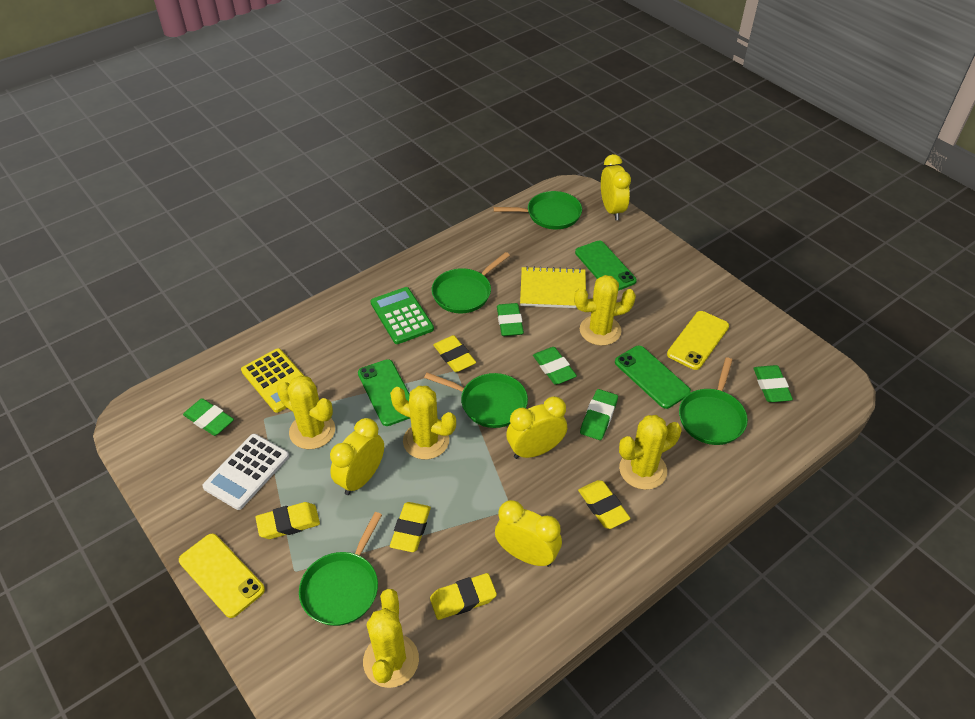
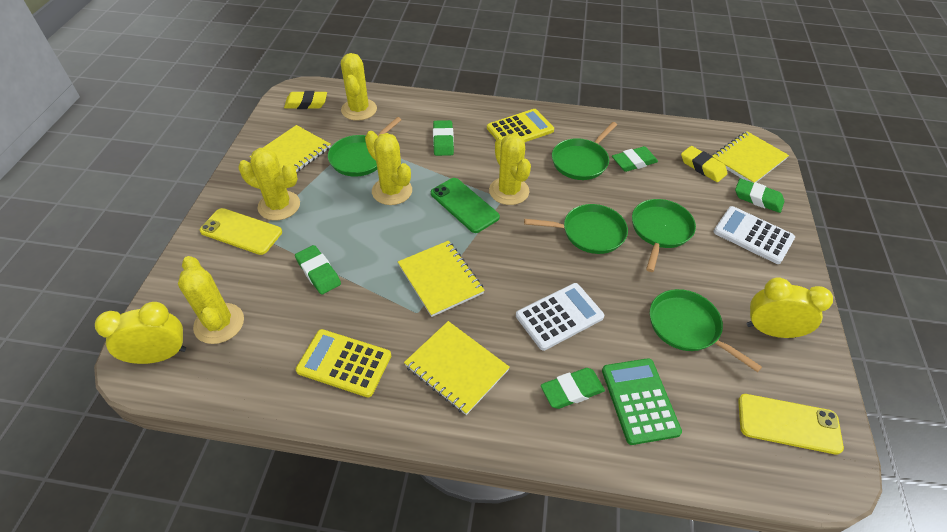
green phone: [358,359,410,426] [575,241,637,291] [615,346,691,409] = 3 -> [431,178,500,233] = 1
white calculator: [202,434,289,510] = 1 -> [516,283,605,351] [713,206,795,264] = 2
yellow calculator: [241,348,304,413] = 1 -> [296,329,391,397] [487,109,554,142] = 2
yellow clock: [330,418,384,495] [495,500,562,567] [506,396,567,459] [601,154,631,220] = 4 -> [95,302,186,364] [747,277,833,338] = 2
yellow eraser: [255,502,320,539] [390,502,431,552] [430,573,497,620] [433,335,476,372] [578,480,630,529] = 5 -> [284,91,327,109] [681,146,728,182] = 2
yellow notebook: [520,266,586,308] = 1 -> [250,125,331,174] [398,241,485,317] [404,321,510,415] [713,131,789,183] = 4

